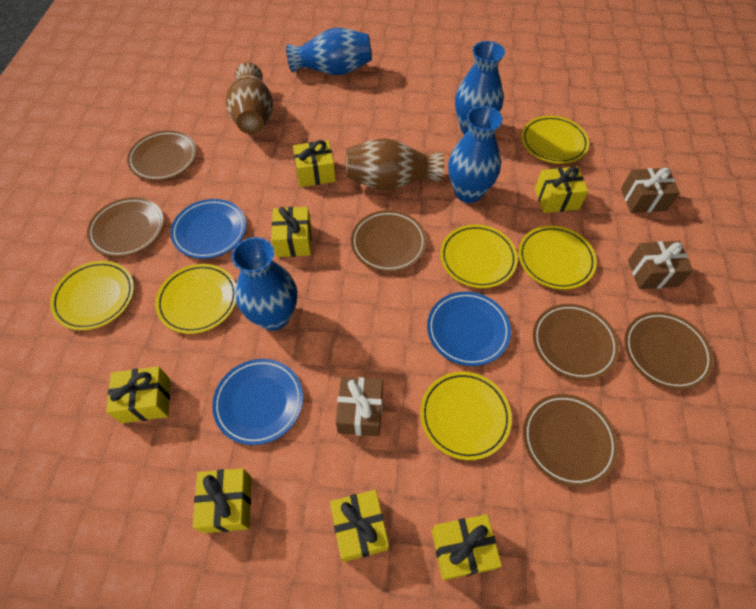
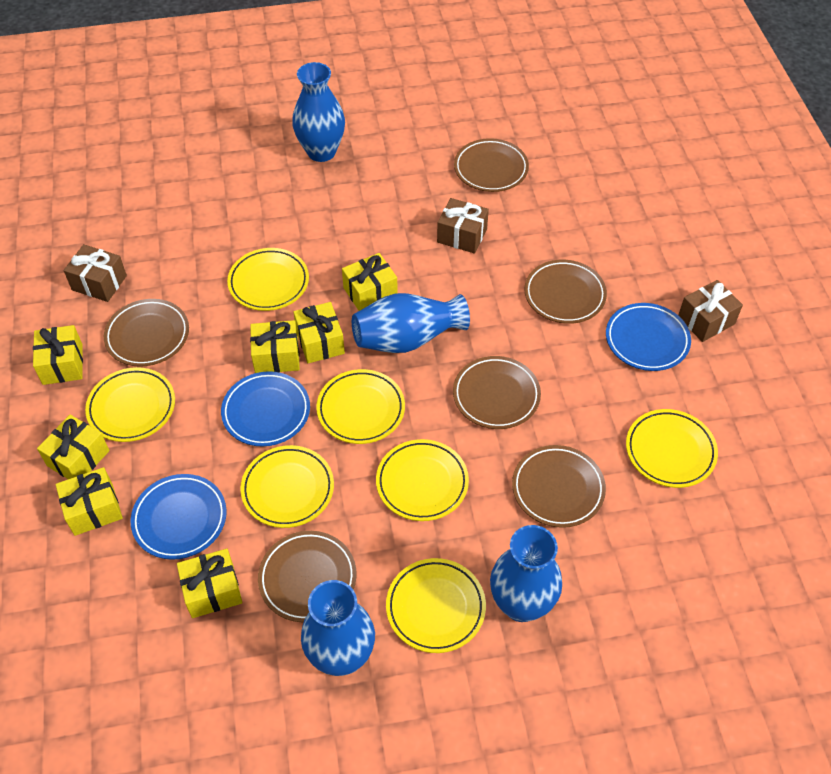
brown vase: [226,63,273,134] [345,138,444,190] = 2 -> none = 0
yellow plate: [50,261,134,330] [155,264,237,334] [420,372,512,460] [440,224,518,288] [518,226,597,290] [521,116,589,164] = 6 -> [85,367,175,442] [227,248,309,311] [240,445,334,528] [316,369,405,444] [376,439,469,521] [386,558,486,653] [626,409,718,488] = 7

